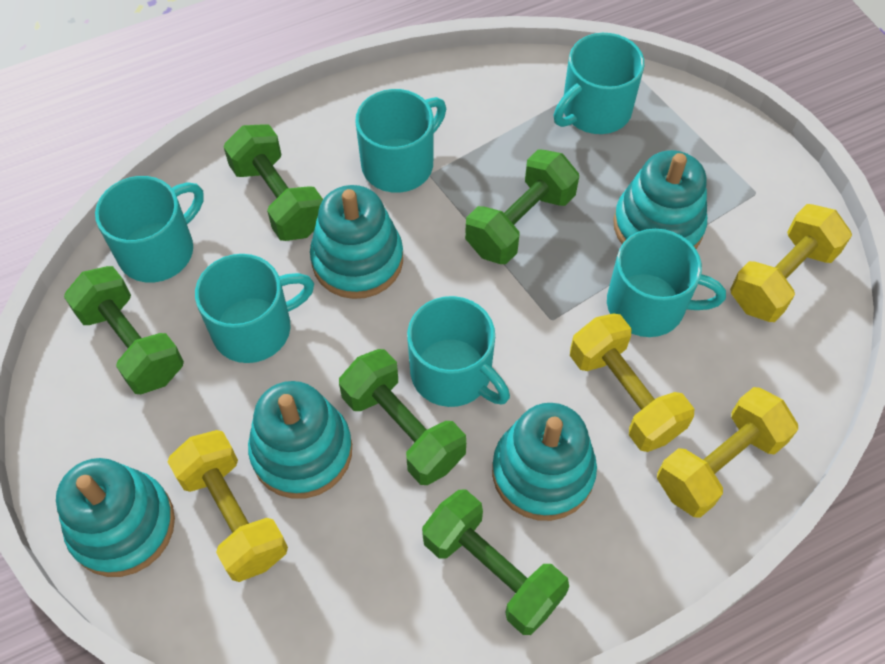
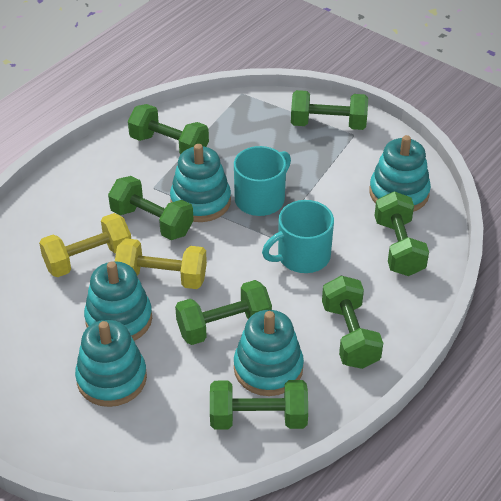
green dumbbell: [64,266,184,394] [224,124,323,241] [339,349,466,485] [422,490,569,635] [465,149,579,264] = 5 -> [108,176,194,240] [128,104,209,154] [175,280,272,345] [210,380,308,430] [291,90,368,130] [322,276,383,369] [375,191,429,276] = 7
turquoise mug: [95,176,204,283] [195,254,314,363] [355,89,446,193] [407,296,510,407] [553,33,644,134] [607,229,726,337] = 6 -> [234,146,291,216] [262,200,334,273] = 2
yellow dumbbell: [168,430,288,582] [570,313,694,452] [657,387,798,518] [730,204,852,322] = 4 -> [39,213,131,277] [115,238,207,289] = 2

